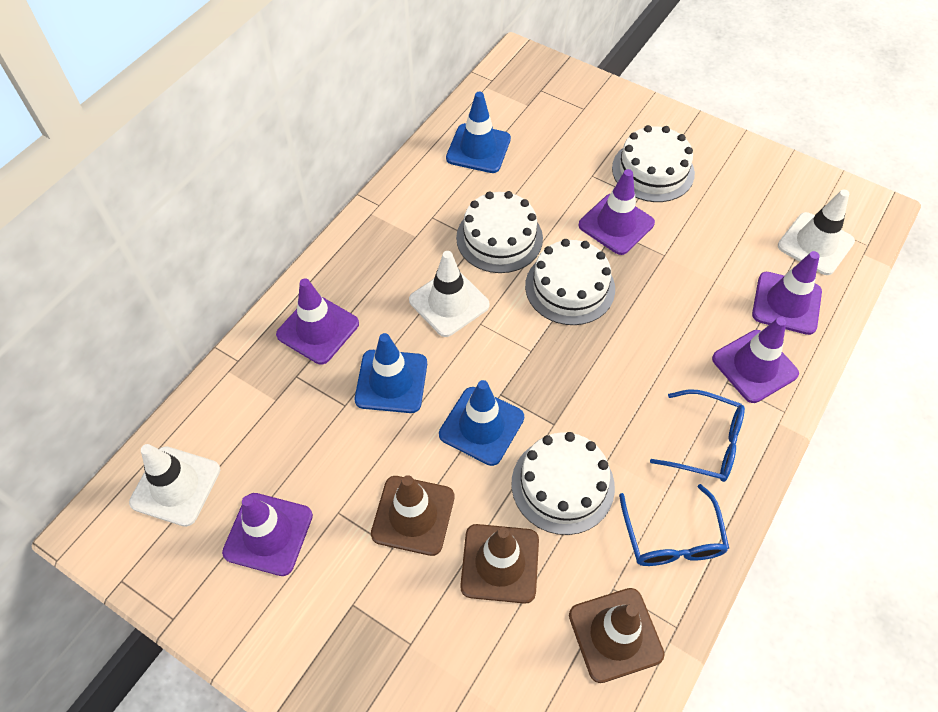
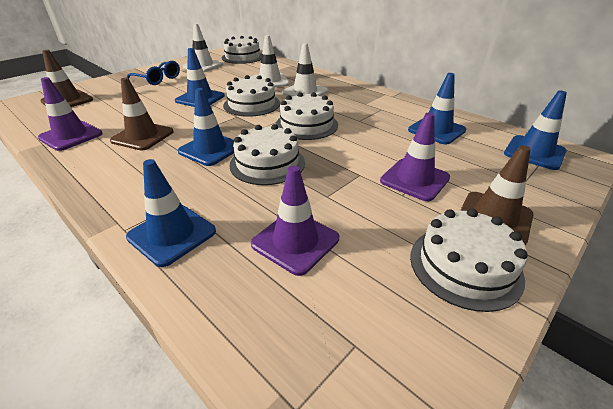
blue glasses: [619,484,729,566] [650,390,745,482] = 2 -> [127,61,180,85] = 1
blue traffic cone: [355,333,427,413] [439,380,524,466] [446,92,511,173] = 3 -> [126,159,216,267] [175,48,225,107] [178,88,234,166] [408,73,466,145] [504,90,567,170] = 5
purple traffic cone: [222,493,313,576] [276,278,359,364] [578,169,655,255] [712,317,799,403] [752,251,822,335] = 5 -> [38,77,103,151] [251,165,339,276] [380,113,450,201] = 3
white cake: [456,191,543,273] [512,432,615,535] [525,239,615,325] [612,125,695,202] = 4 -> [222,36,262,64] [223,75,280,117] [229,124,305,185] [275,92,338,140] [410,209,528,312] = 5

